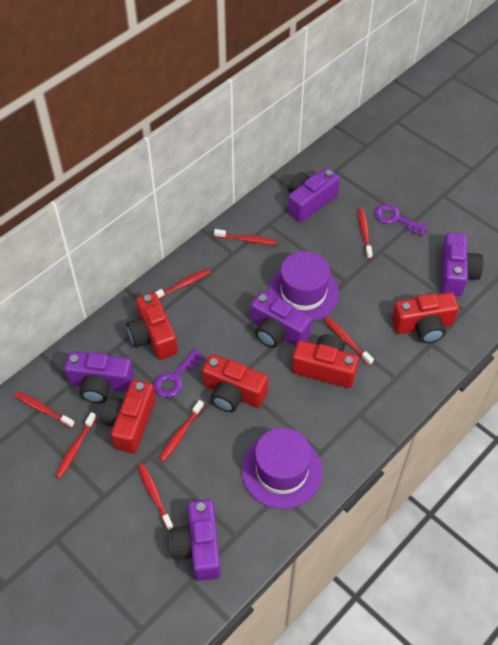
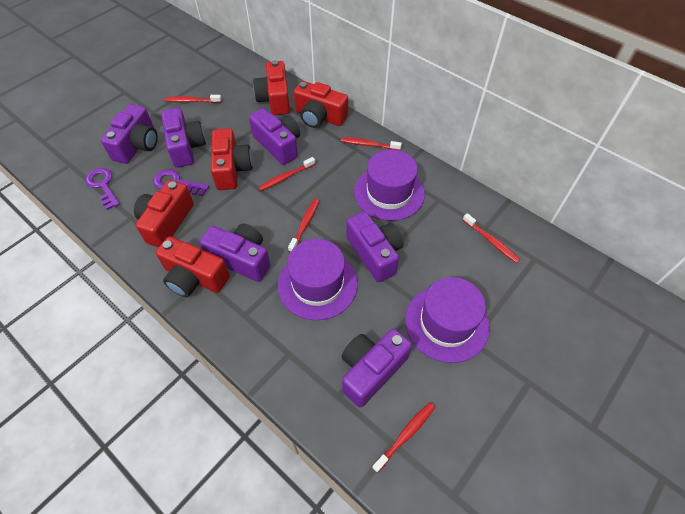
purple camera: [64,351,134,403] [170,499,221,581] [251,291,312,348] [288,168,340,222] [441,232,483,296] = 5 -> [101,104,158,164] [161,108,206,168] [199,223,271,282] [249,108,300,165] [342,329,412,408] [346,211,403,282] = 6
purple hat: [242,428,322,509] [268,251,339,321] = 2 -> [278,239,358,320] [354,149,425,221] [405,277,490,363] = 3
red toothbrush: [14,391,75,428] [55,412,97,478] [138,464,174,531] [155,269,211,299] [159,400,204,462] [214,229,277,245] [324,317,374,366] [358,208,373,259] = 8 -> [164,95,222,103] [258,157,315,191] [288,199,319,252] [341,137,402,150] [372,402,435,473] [463,213,520,263] = 6

